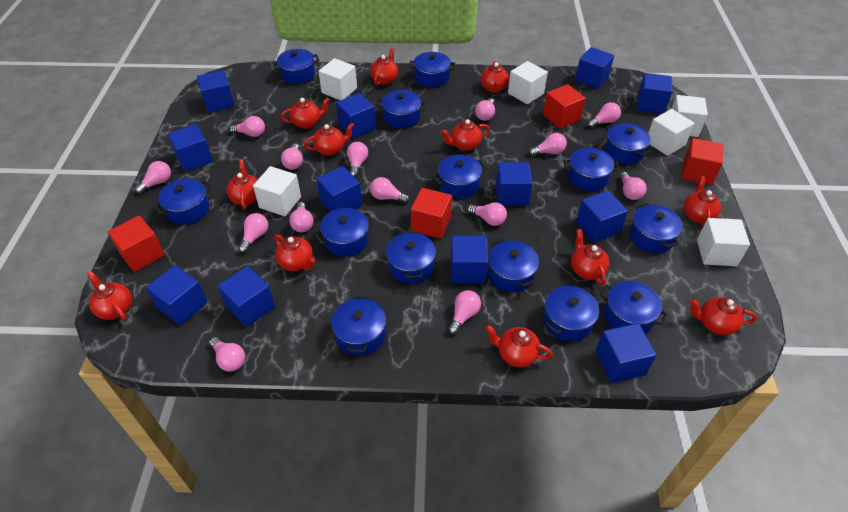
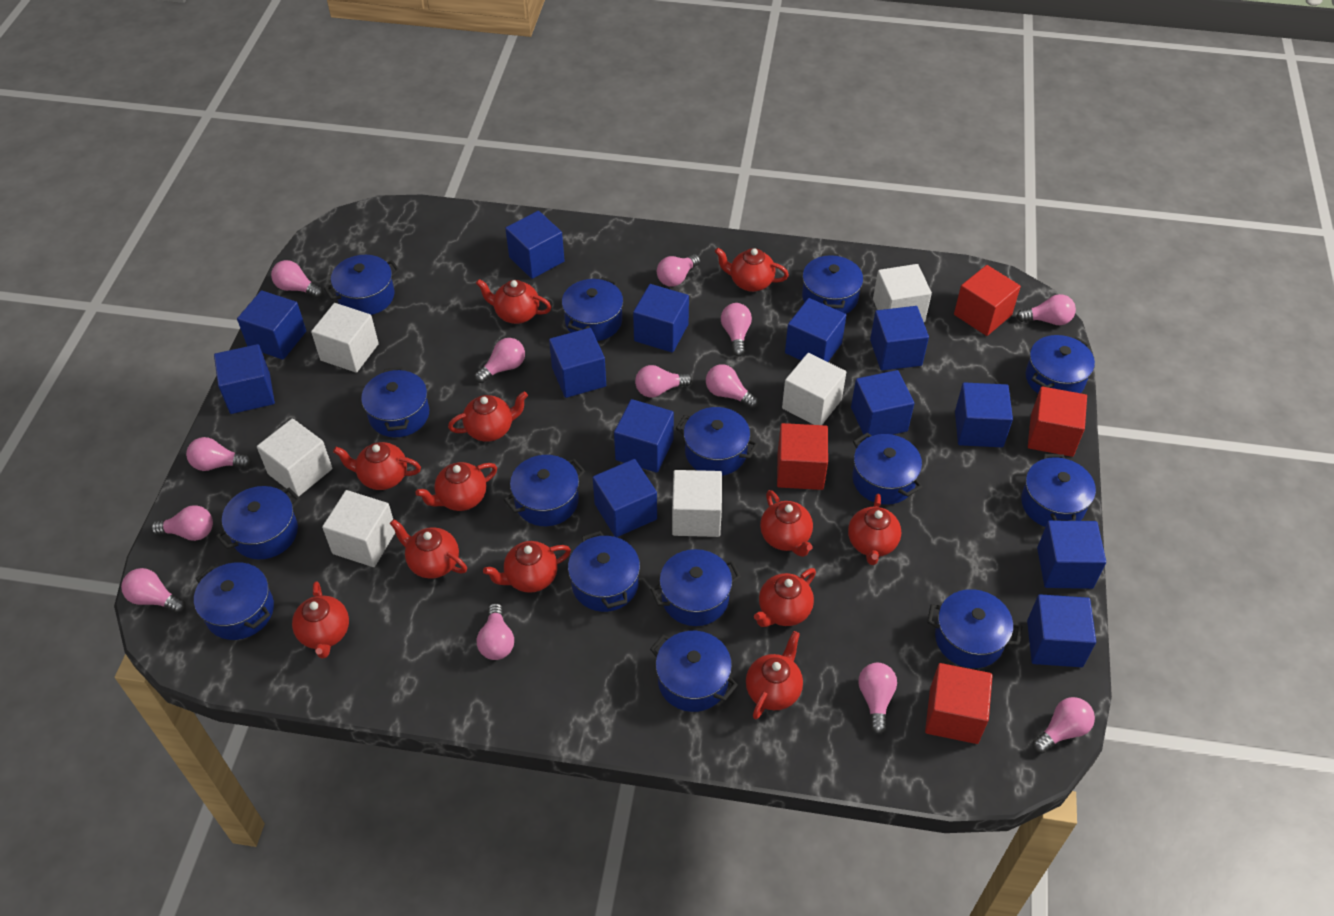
blue cube: [146,265,208,326] [168,124,213,172] [197,70,235,113] [217,266,275,327] [316,166,362,212] [336,93,376,138] [451,235,488,283] [496,162,533,206] [575,47,614,89] [576,190,628,243] [596,323,656,383] [637,73,672,114] = 12 -> [214,344,275,414] [237,290,306,360] [505,211,565,279] [549,328,606,398] [593,459,657,537] [614,399,674,473] [633,284,689,353] [785,298,846,362] [851,370,914,439] [870,306,929,371] [955,382,1013,447] [1027,594,1096,667] [1037,520,1106,589] = 13
blue pot: [154,178,212,225] [272,49,319,84] [315,208,374,257] [331,296,386,356] [376,90,427,128] [386,230,436,284] [409,52,455,87] [433,155,487,199] [488,239,539,292] [543,286,599,342] [563,148,620,191] [600,281,668,333] [605,123,652,164] [630,203,683,253] = 14 -> [194,562,274,640] [216,486,301,559] [324,255,400,315] [361,367,429,437] [504,455,585,526] [562,277,623,341] [568,531,640,612] [650,549,741,626] [650,631,738,712] [676,407,758,476] [802,254,863,314] [852,432,923,505] [927,589,1022,668] [1021,454,1096,527] [1026,335,1095,393] = 15
pink light bulb: [135,161,171,194] [209,337,245,372] [229,116,265,137] [238,213,268,253] [281,143,303,170] [289,202,313,232] [347,142,368,177] [370,177,410,203] [448,290,481,334] [467,202,507,226] [475,98,495,121] [529,133,567,156] [587,102,621,128] [619,172,647,200] = 14 -> [121,568,186,613] [151,505,213,541] [186,437,252,471] [271,260,323,298] [475,338,525,383] [477,603,514,660] [635,365,692,397] [657,254,700,287] [706,364,758,409] [721,303,752,356] [858,663,897,734] [1016,294,1076,325] [1032,697,1095,754] = 13

